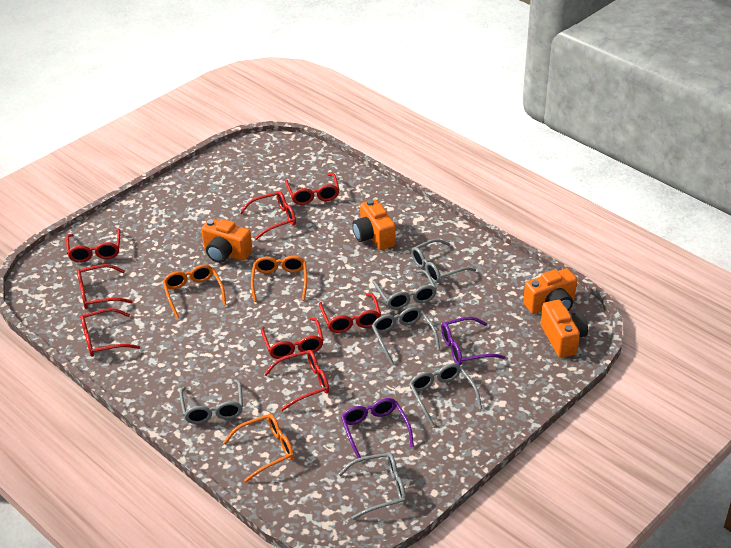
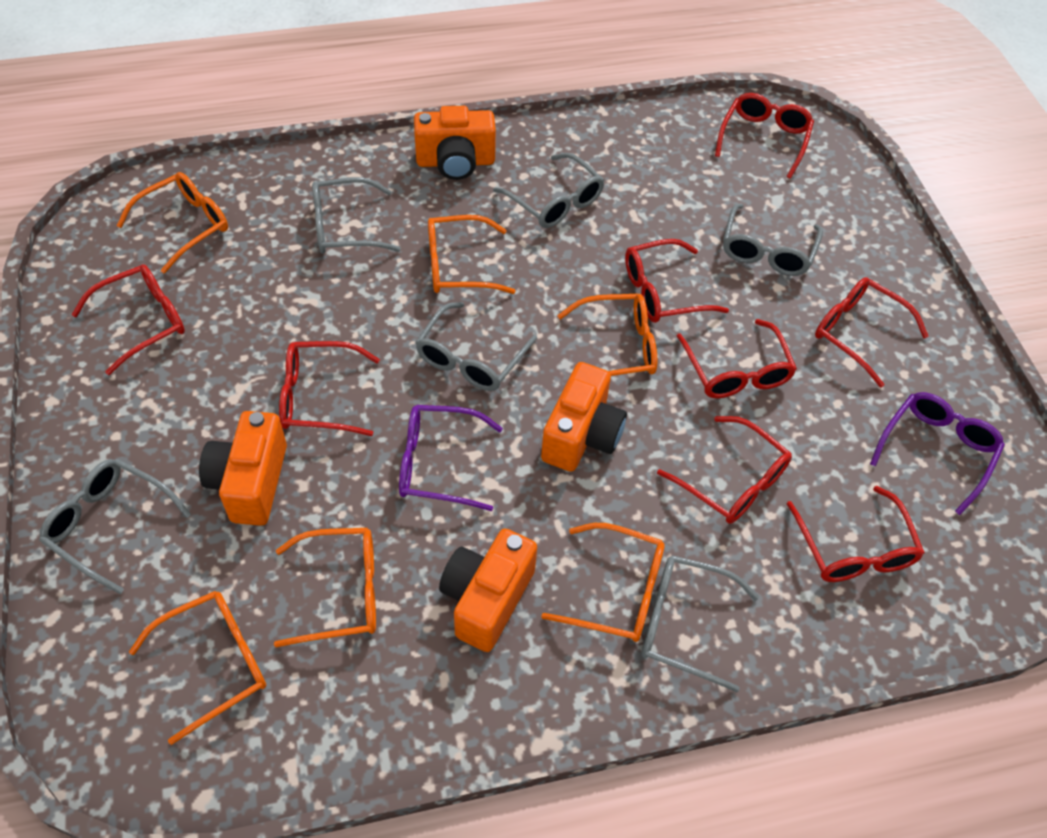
orange glasses: [163,264,226,319] [223,414,294,482] [251,256,307,302] = 3 -> [117,172,228,273] [129,591,266,745] [274,528,376,647] [428,215,516,294] [541,523,665,642] [557,294,657,376] = 6

